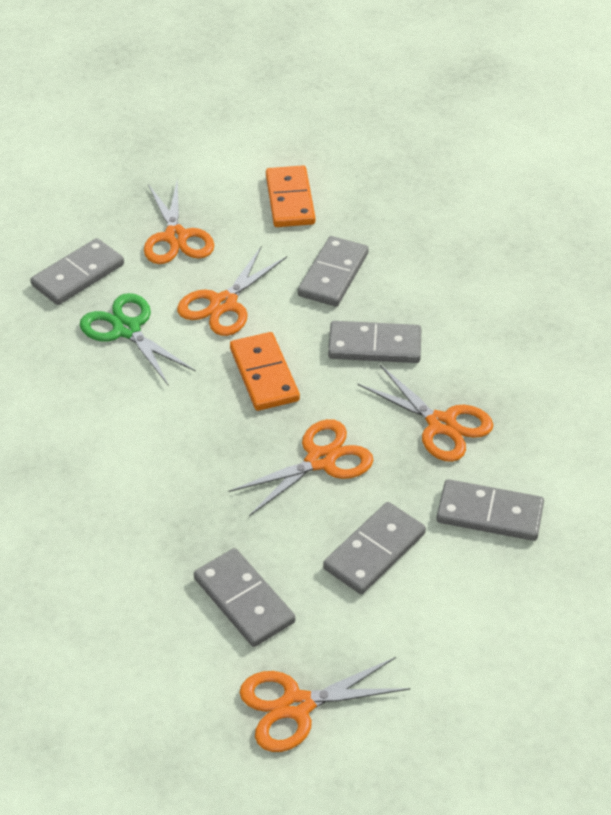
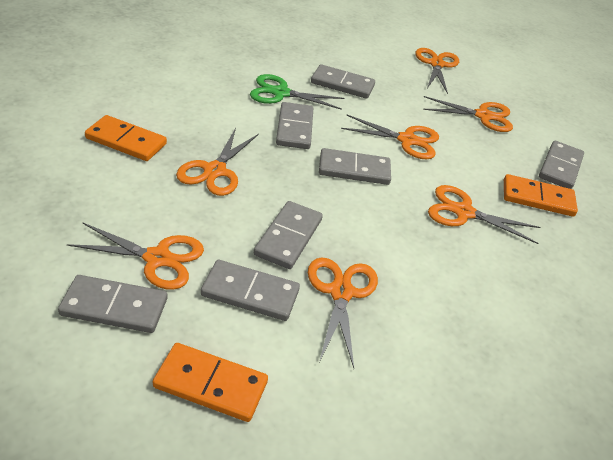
grey domino: [31,238,124,305] [194,548,295,647] [298,236,369,306] [323,502,426,594] [328,321,421,363] [437,479,544,541] = 6 -> [58,275,168,333] [201,260,300,321] [254,201,323,269] [276,102,313,149] [311,64,375,99] [319,148,391,185] [539,141,584,189] = 7
orange domino: [230,332,300,411] [266,165,316,227] = 2 -> [85,115,167,161] [153,343,268,422] [504,174,578,217] = 3
orange scissors: [144,181,214,264] [177,247,287,336] [229,419,373,516] [239,657,410,752] [358,365,493,462] = 5 -> [67,223,204,290] [176,128,259,196] [308,257,378,368] [341,115,439,159] [415,48,459,94] [423,96,513,132] [428,185,540,244] = 7

